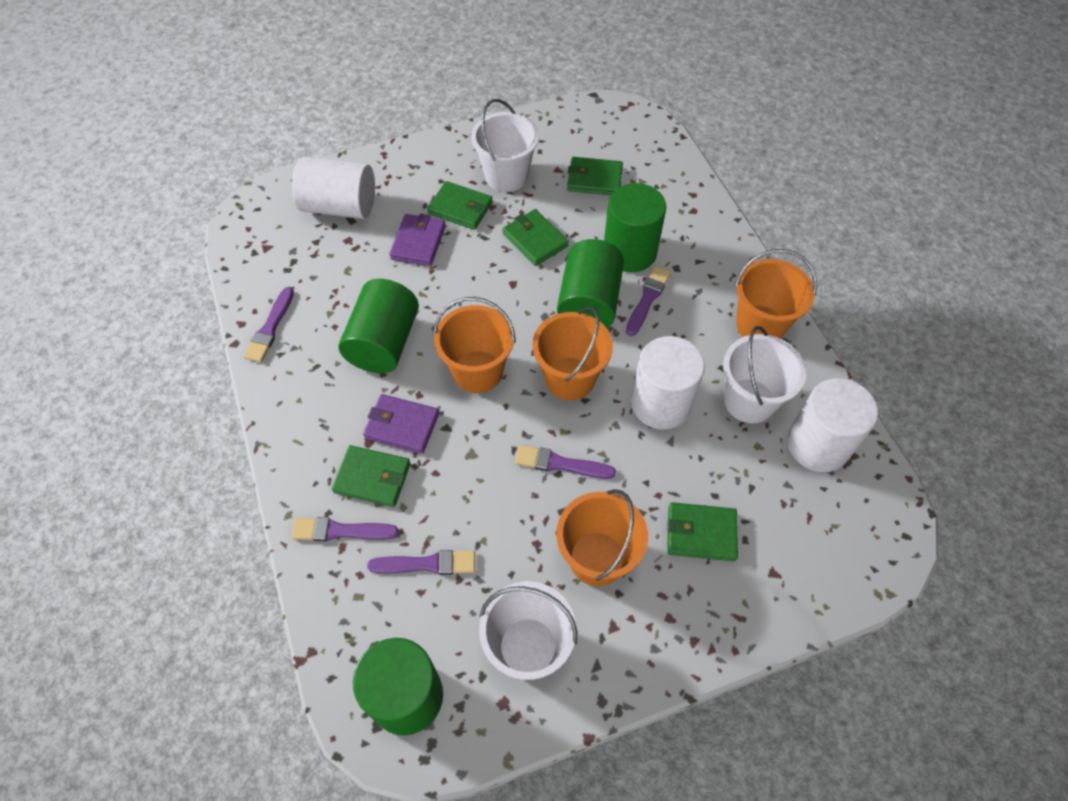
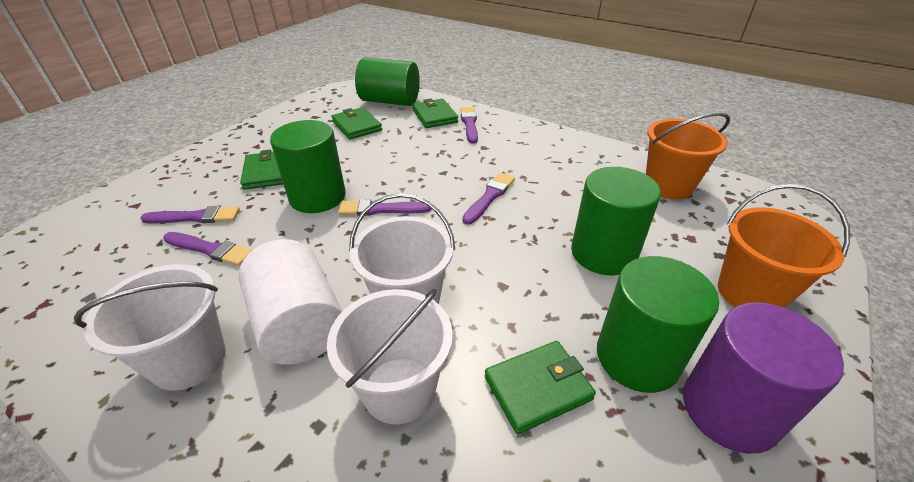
green wallet: [332,445,410,507] [427,181,493,230] [502,209,569,266] [567,157,623,195] [667,502,738,561] = 5 -> [240,150,283,190] [332,107,382,140] [412,99,458,128] [484,341,596,434] = 4
orange bucket: [433,297,515,393] [532,307,613,400] [556,489,648,586] [735,249,817,339] = 4 -> [646,112,730,200] [718,184,850,308] = 2
purple cylinder: none = 0 -> [683,302,844,454] = 1
purple wallet: [363,394,439,454] [389,214,446,266] = 2 -> none = 0
white cylinder: [292,157,375,219] [631,336,705,429] [787,378,878,472] = 3 -> [238,239,342,365] = 1

